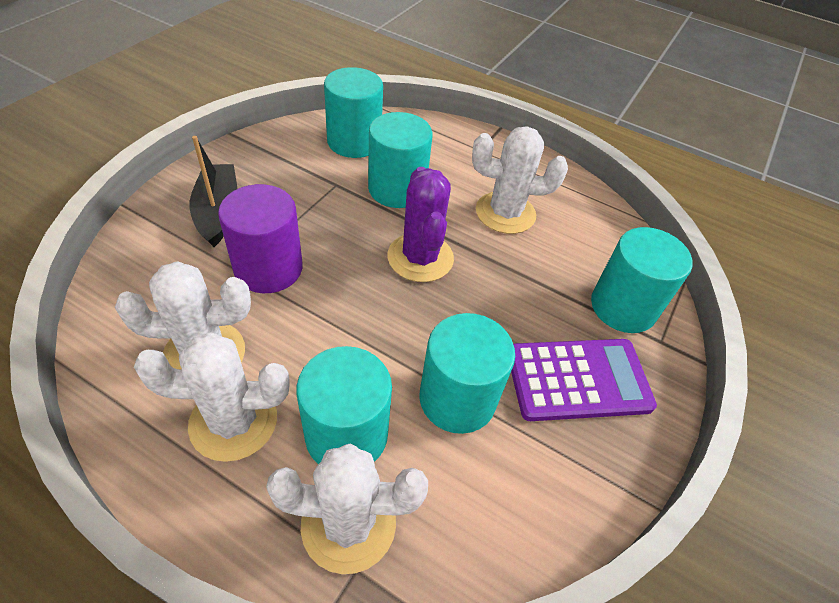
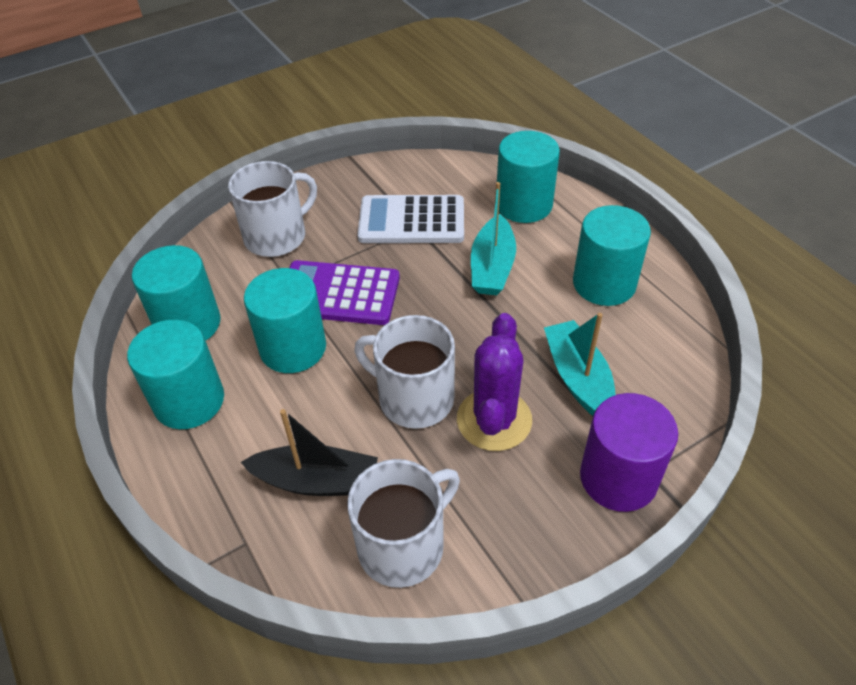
turquoise boat: none = 0 -> [471,182,516,295] [544,313,616,416] = 2
white cactus: [115,261,251,370] [134,333,289,462] [266,444,428,574] [472,126,568,234] = 4 -> none = 0
white calculator: none = 0 -> [357,195,464,243] = 1
white mug: none = 0 -> [228,161,317,257] [347,459,460,588] [354,315,455,429] = 3

